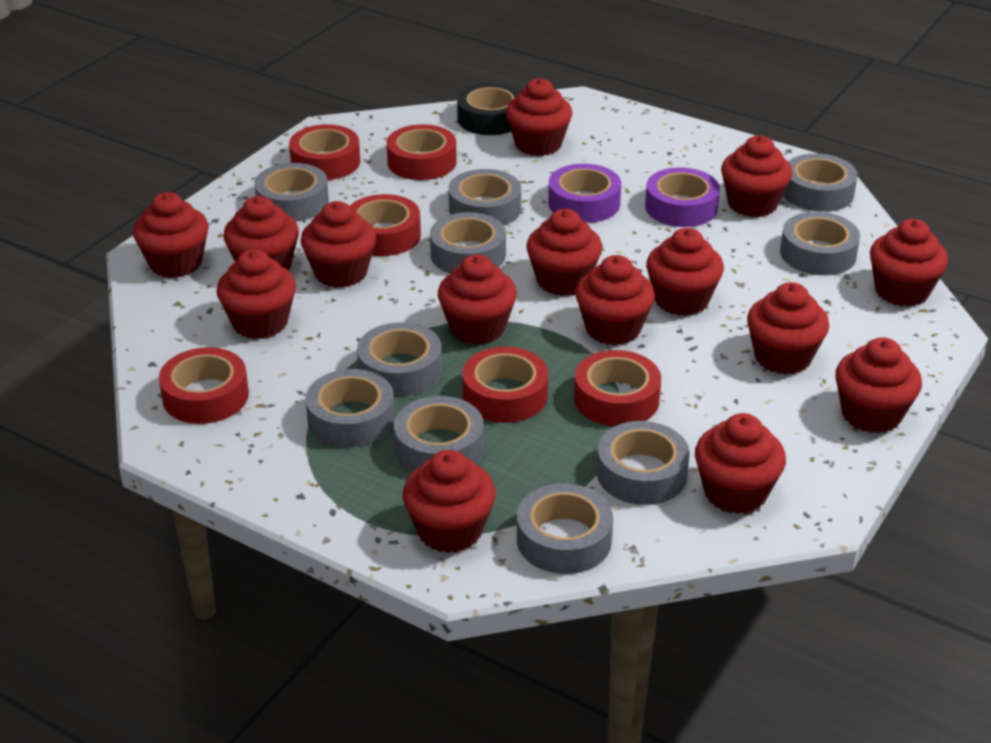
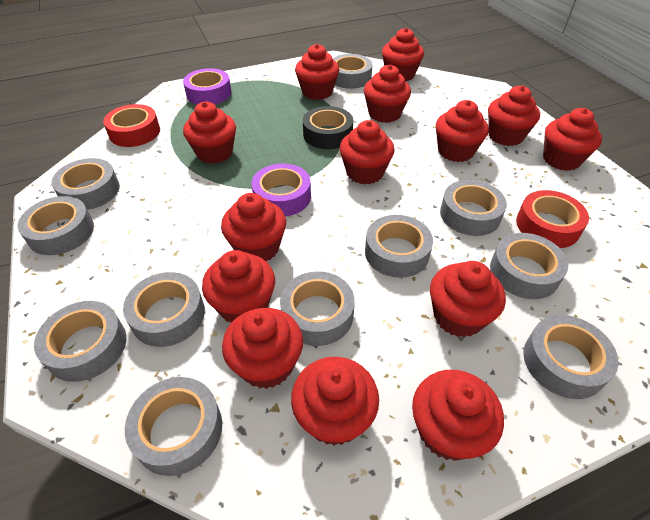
grey tape: [254,163,329,222] [305,369,395,447] [357,322,442,396] [394,396,484,472] [430,212,506,274] [448,169,521,225] [517,484,613,574] [596,421,690,505] [780,212,860,275] [783,154,857,212] = 10 -> [18,196,94,255] [34,301,126,382] [52,158,120,210] [123,272,205,347] [125,377,222,476] [280,271,355,346] [332,54,373,89] [365,215,433,278] [440,180,507,236] [490,233,568,299] [523,315,619,399] = 11
red cupcake: [133,192,209,278] [216,249,296,339] [223,196,299,271] [301,201,376,288] [403,450,496,553] [438,254,517,345] [506,78,572,156] [526,209,602,296] [575,255,655,346] [646,228,724,316] [695,413,786,514] [721,135,792,217] [747,282,829,375] [835,337,922,433] [870,219,948,307] = 15 -> [183,102,236,164] [202,250,275,323] [221,193,286,262] [222,308,303,389] [291,357,379,446] [295,44,339,100] [340,120,395,184] [364,64,411,123] [382,28,424,81] [412,370,504,461] [430,261,506,337] [436,100,489,162] [488,86,540,146] [543,108,602,171] = 14
red tape: [159,347,249,424] [289,124,360,180] [350,194,421,256] [387,124,457,180] [462,347,548,423] [574,350,661,426] = 6 -> [103,104,160,147] [516,190,589,248] = 2

